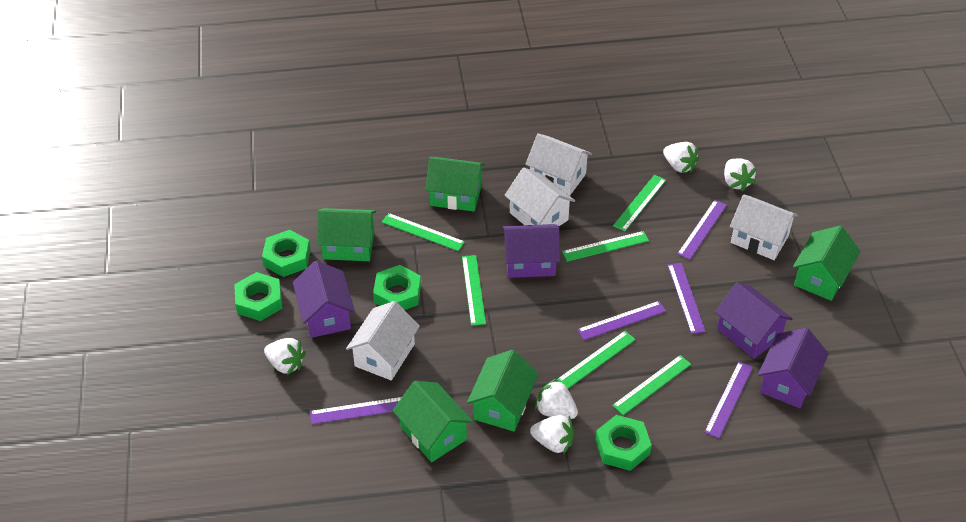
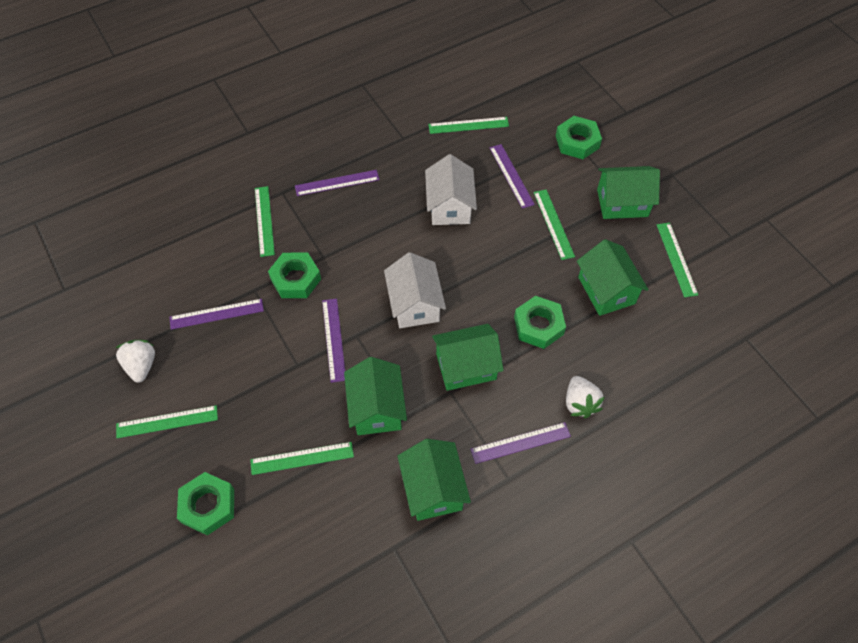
purple house: [293,261,355,338] [503,224,560,278] [715,283,792,359] [758,328,829,408] = 4 -> none = 0
white house: [346,301,420,380] [504,168,575,226] [525,133,592,196] [730,194,798,260] = 4 -> [384,252,446,328] [425,154,477,225] = 2
white strawberry: [264,338,306,375] [530,415,574,454] [535,379,578,419] [663,142,699,173] [724,158,757,192] = 5 -> [116,340,155,383] [566,376,605,418] = 2

